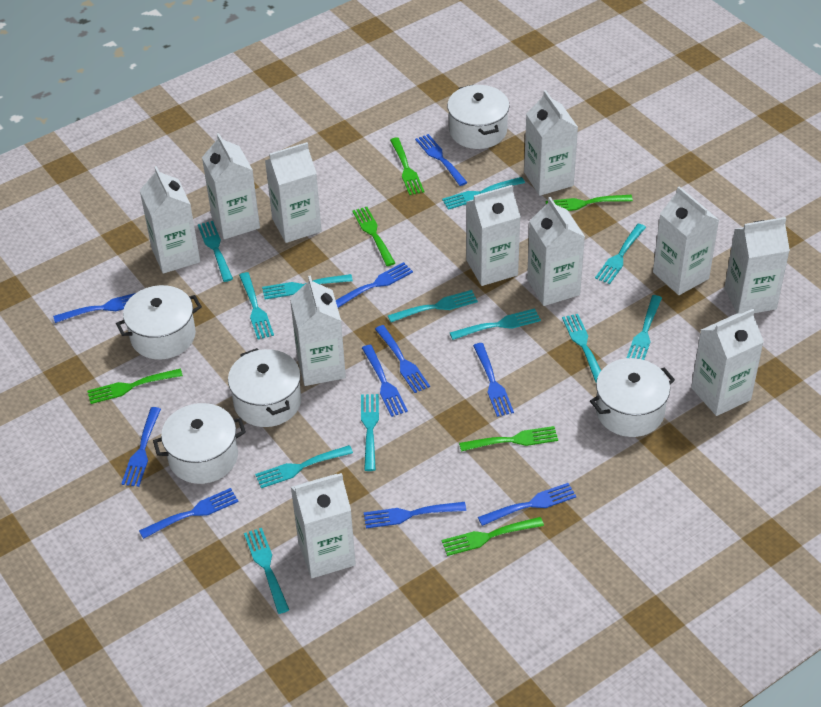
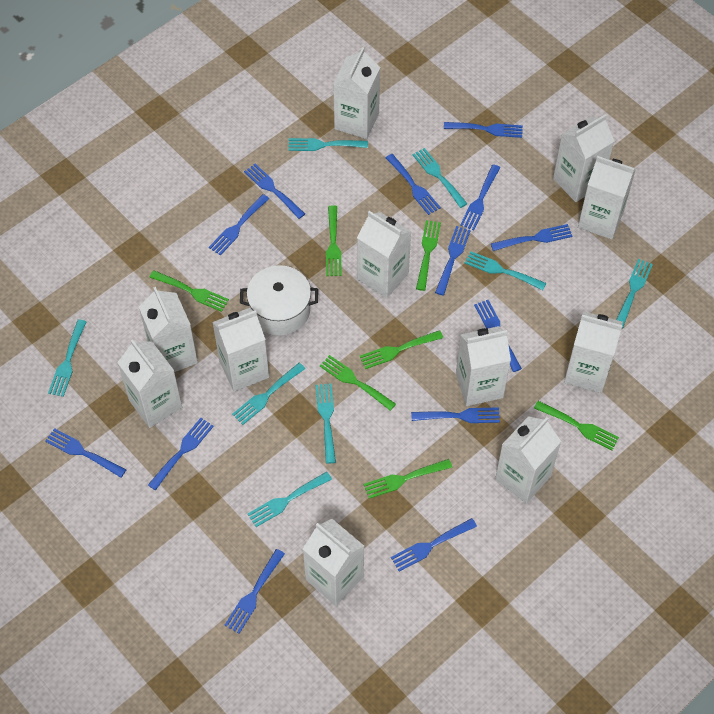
blue fork: [53,293,135,323] [121,407,161,487] [139,488,238,539] [336,262,413,308] [362,345,408,417] [364,502,466,528] [375,325,430,393] [415,134,468,186] [473,343,514,417] [478,483,576,526] = 10 -> [45,428,126,478] [148,418,214,490] [209,194,269,255] [225,549,285,634] [244,164,305,219] [386,154,441,215] [391,518,477,572] [411,407,500,423] [435,226,471,295] [444,122,523,138] [460,165,500,230] [474,300,522,372] [491,224,573,251] = 13
green fork: [87,368,183,404] [352,207,395,266] [390,137,424,195] [442,517,544,556] [459,426,558,451] [546,195,633,211] = 6 -> [149,270,229,312] [320,355,396,411] [326,205,342,276] [360,330,443,369] [363,459,452,499] [416,220,441,291] [534,401,619,450] = 7
turquoise fork: [198,221,233,282] [239,272,274,340] [244,528,289,614] [255,445,353,488] [262,274,353,299] [361,394,379,471] [388,290,478,322] [442,177,525,210] [450,308,541,340] [562,314,601,382] [595,224,646,284] [627,295,662,360] = 12 -> [48,320,86,397] [232,363,305,425] [248,472,332,527] [288,138,368,151] [316,384,336,464] [412,148,467,208] [465,251,546,290] [616,259,653,328] = 8
white pot: [116,285,202,359] [153,403,246,484] [228,348,301,427] [447,85,510,149] [590,358,675,437] = 5 -> [240,265,318,336] = 1

